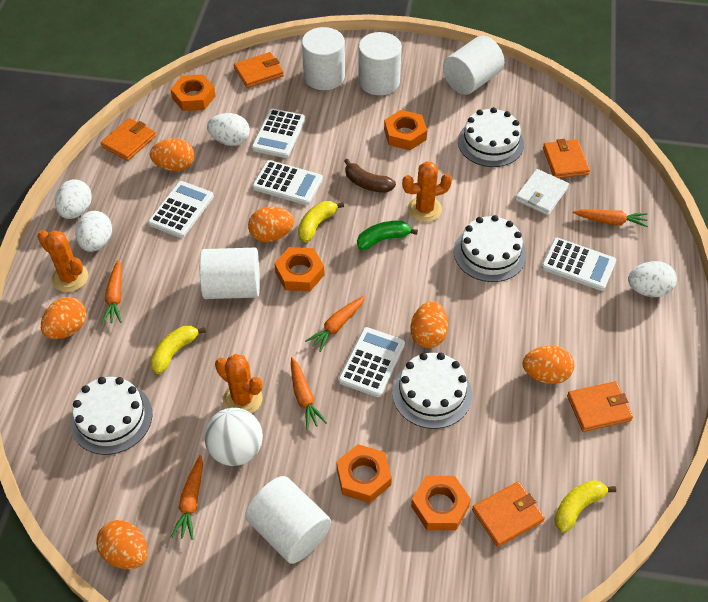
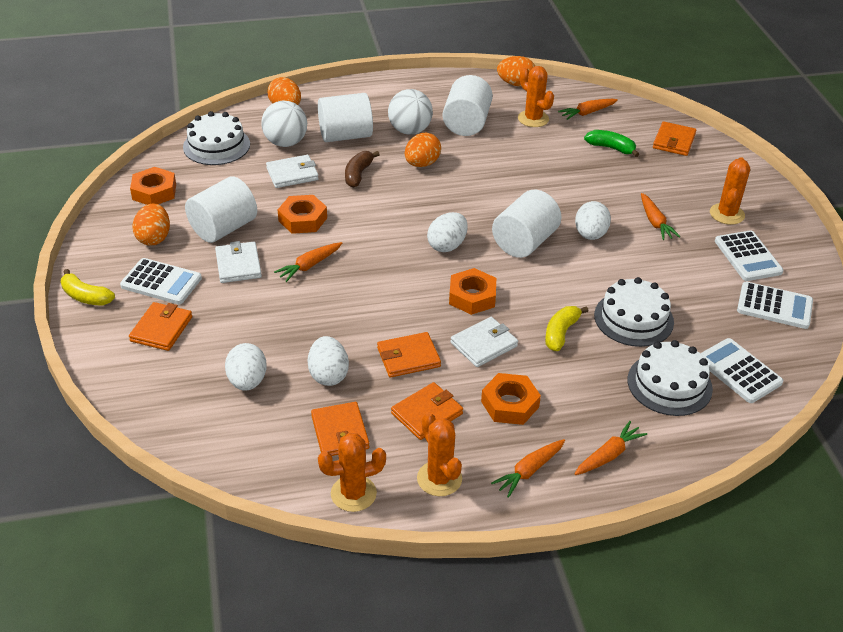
orange cactus: [37,230,88,292] [215,354,263,414] [402,161,452,222] = 3 -> [318,433,386,512] [417,412,462,496] [518,66,554,127] [710,157,750,225] = 4
orange egg: [41,297,86,339] [96,520,148,569] [150,138,194,171] [248,207,294,242] [410,301,448,348] [523,346,574,384] = 6 -> [132,204,170,246] [267,77,301,105] [405,133,441,167] [497,56,535,87] = 4
orange nut: [170,74,215,111] [274,247,325,292] [336,444,392,503] [384,110,427,150] [411,476,471,530] = 5 -> [130,167,176,205] [278,195,327,234] [449,268,496,315] [481,373,541,425] = 4
white ball: [204,408,263,466] = 1 -> [261,101,307,147] [388,89,433,135] = 2
white cake: [70,377,153,455] [392,353,472,429] [454,215,526,282] [458,107,524,167] = 4 -> [183,111,250,165] [594,277,674,347] [627,340,713,416] = 3
white calculator: [148,181,214,238] [252,109,305,158] [252,160,323,205] [338,327,405,397] [541,238,616,291] = 5 -> [120,258,202,304] [700,338,783,403] [715,230,784,281] [737,282,813,329] = 4
white cylinder: [200,248,260,299] [245,476,331,564] [302,27,345,90] [358,32,402,95] [443,36,504,95] = 5 -> [185,176,257,243] [318,93,373,142] [443,75,493,136] [492,190,562,258] = 4
white wallet: [515,169,569,215] = 1 -> [215,241,262,283] [266,155,319,188] [450,317,518,367] = 3
yellow banana: [150,325,206,374] [298,201,344,243] [554,480,616,533] = 3 -> [61,269,115,306] [545,306,588,351] = 2

